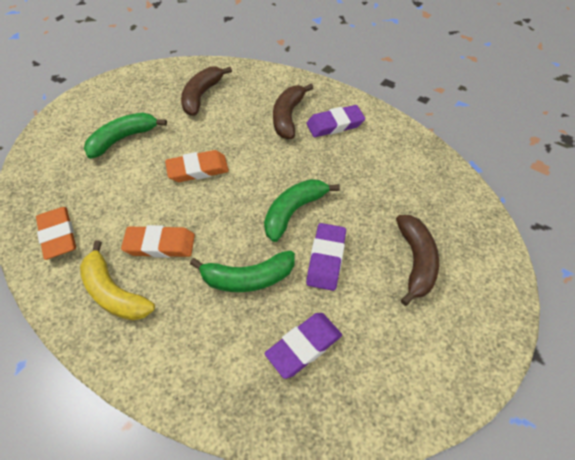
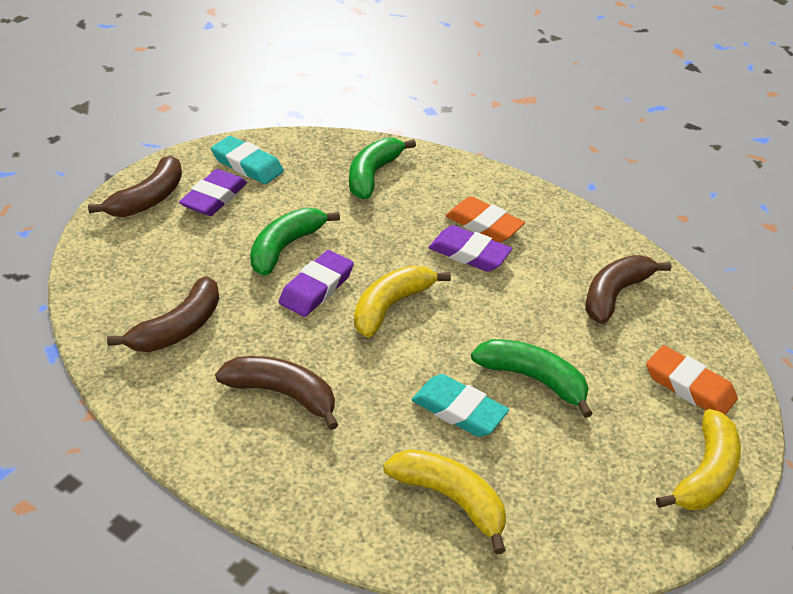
brown banana: [181,66,232,116] [273,84,313,139] [396,215,439,306] = 3 -> [88,156,182,217] [107,276,219,352] [215,356,338,430] [585,255,671,324] = 4
orange eraser: [36,207,76,260] [121,225,195,258] [165,150,229,182] = 3 -> [445,197,525,243] [646,345,738,415] = 2
turquoise eraser: none = 0 -> [211,136,284,184] [412,374,509,437] = 2
yellow banana: [80,240,155,321] = 1 -> [354,265,451,338] [383,449,506,554] [656,409,741,510] = 3

